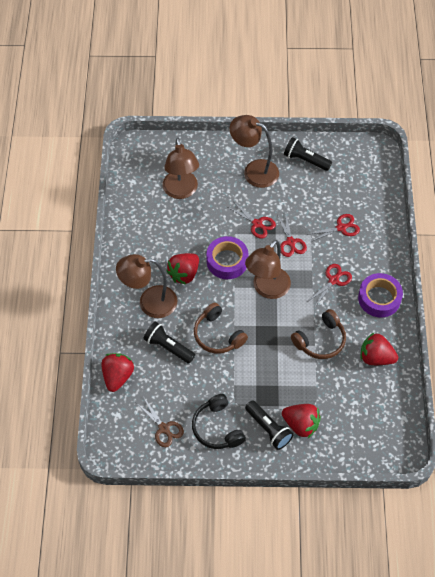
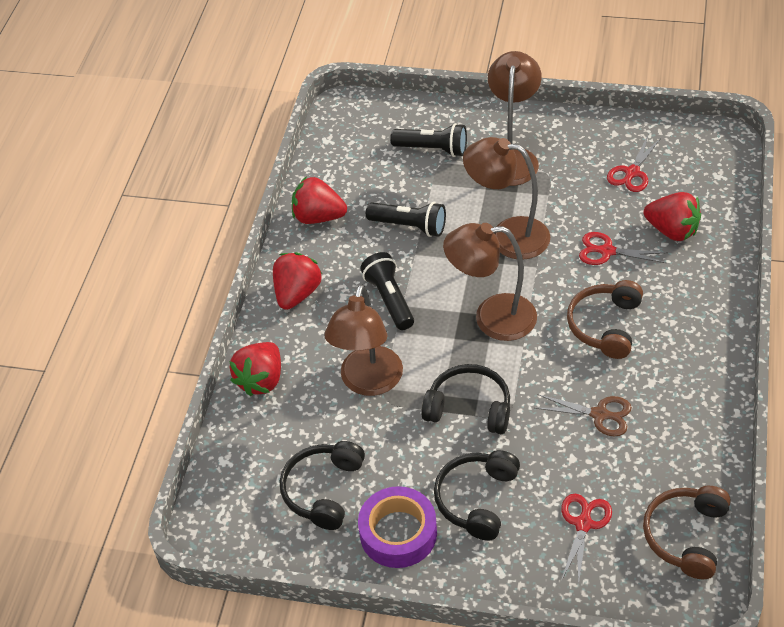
black headphones: [192,394,246,449] = 1 -> [280,441,365,530] [421,364,510,434] [434,450,520,541] = 3
purple tape: [206,236,248,279] [358,273,403,317] = 2 -> [358,486,437,568] = 1
red scissors: [228,201,276,238] [277,212,307,257] [306,214,360,242] [307,264,352,307] = 4 -> [561,494,612,586] [579,232,668,265] [607,136,661,192] = 3

